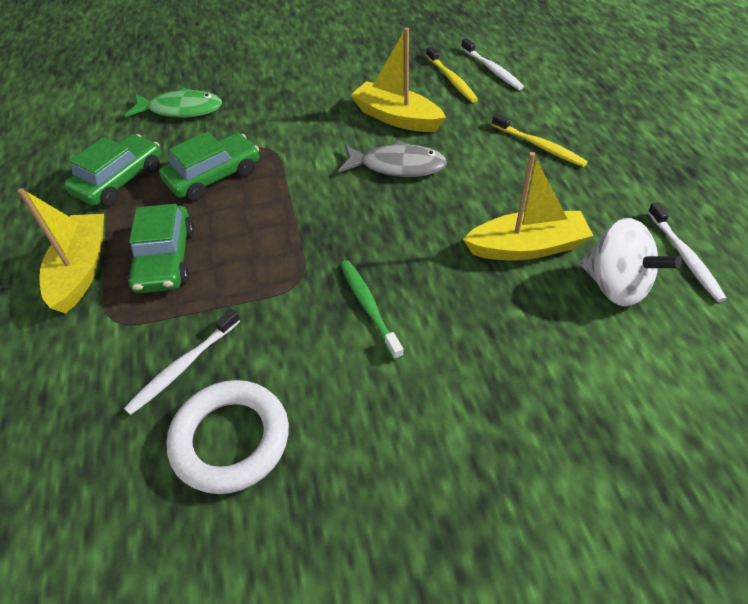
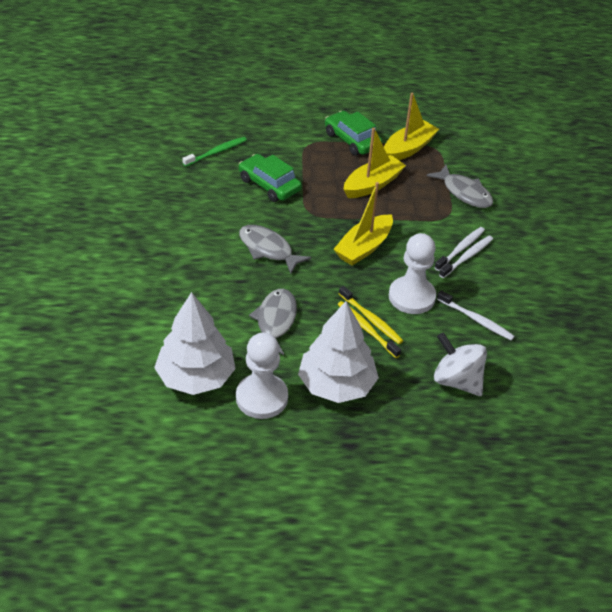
green car: [64,134,161,206] [128,204,194,293] [159,132,259,201] = 3 -> [239,154,302,202] [325,111,382,156] = 2
green fish: [125,87,222,118] = 1 -> none = 0
grey fish: [338,140,447,177] = 1 -> [239,225,311,274] [249,289,297,355] [427,165,493,208] = 3
white pawn: none = 0 -> [236,333,288,419] [389,233,436,314] = 2
white ring: [166,380,289,494] = 1 -> none = 0
white tree: none = 0 -> [154,292,236,395] [298,301,379,403] = 2

